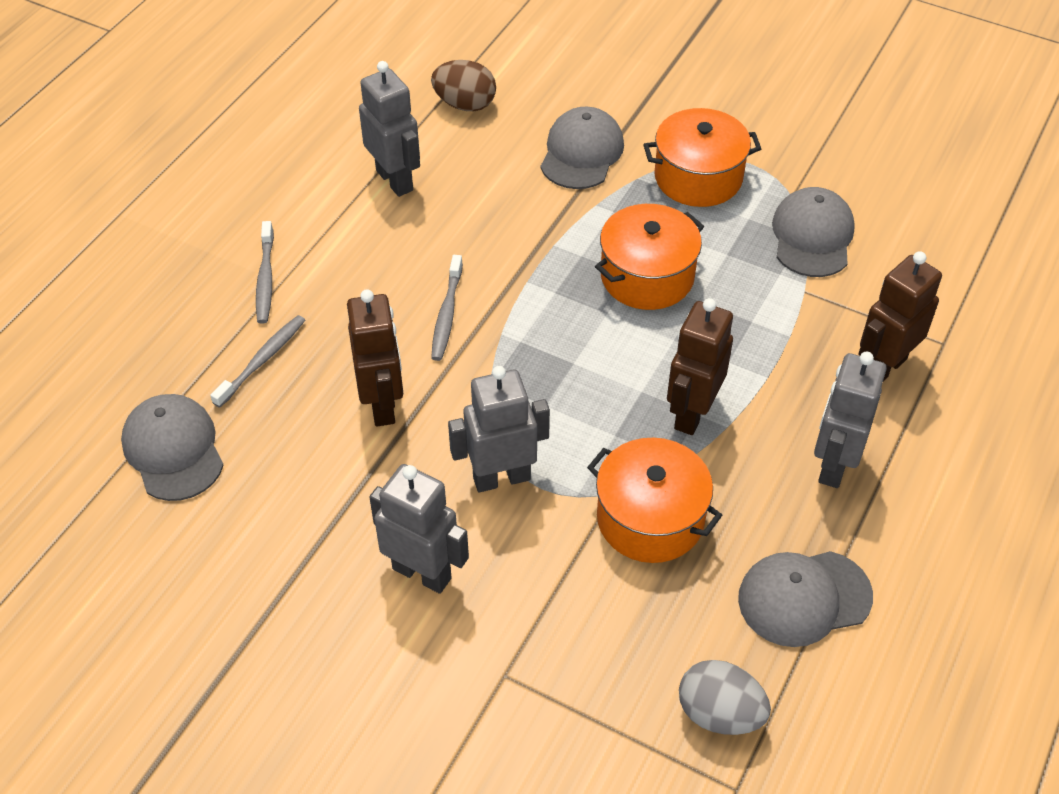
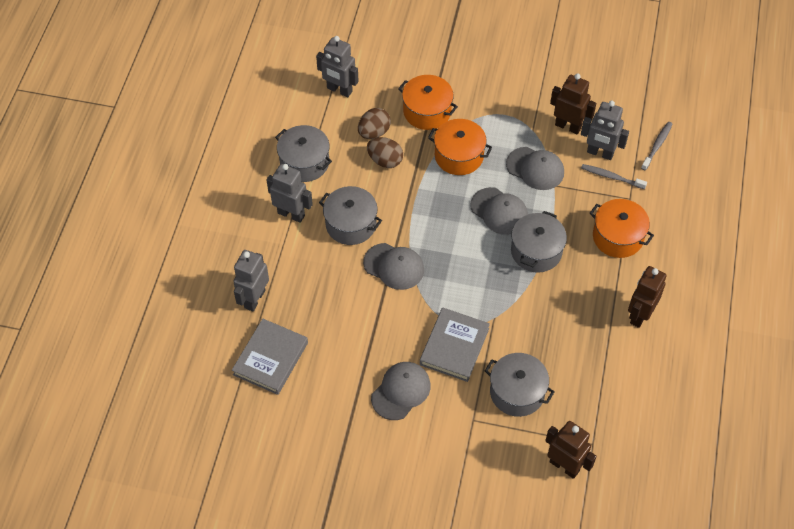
brown egg: [431,60,496,111] = 1 -> [358,108,391,139] [367,137,403,168] = 2
grey book: none = 0 -> [232,319,308,395] [420,308,490,382] = 2
grey egg: [679,660,771,735] = 1 -> none = 0
grey pot: none = 0 -> [275,125,332,182] [319,186,382,245] [485,353,554,417] [511,211,567,273] = 4
grey toothbrush: [210,315,305,408] [256,221,274,324] [431,255,463,361] = 3 -> [581,164,647,189] [641,122,673,170] = 2

